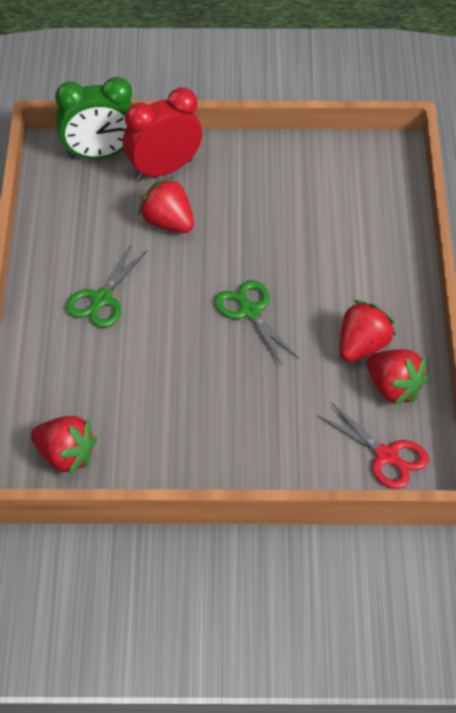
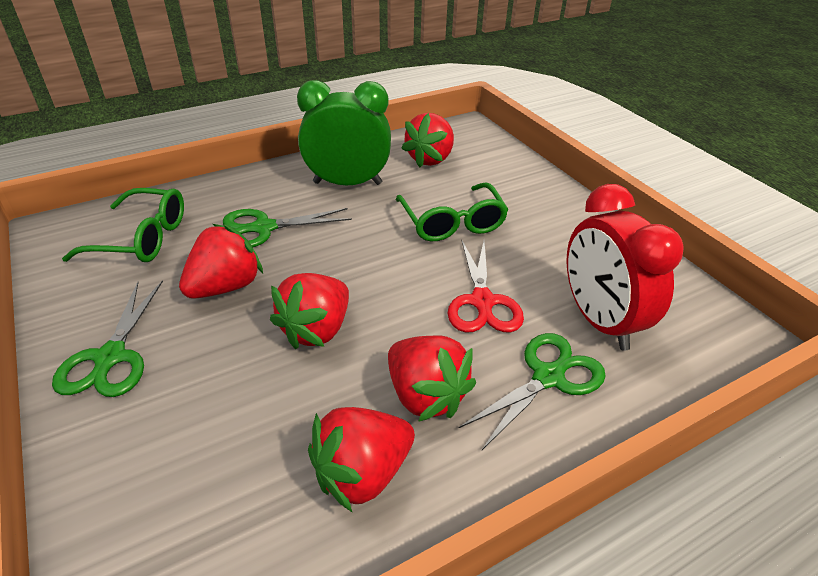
green glasses: none = 0 -> [62,188,184,262] [396,182,509,241] = 2
green scissors: [66,245,147,328] [214,280,299,366] = 2 -> [52,280,163,397] [223,208,352,247] [459,333,606,450] = 3
red strawberry: [31,416,97,476] [138,177,194,233] [340,300,396,362] [367,349,428,405] = 4 -> [179,224,263,299] [270,273,349,349] [308,407,415,513] [388,336,476,422] [401,113,454,168] = 5

